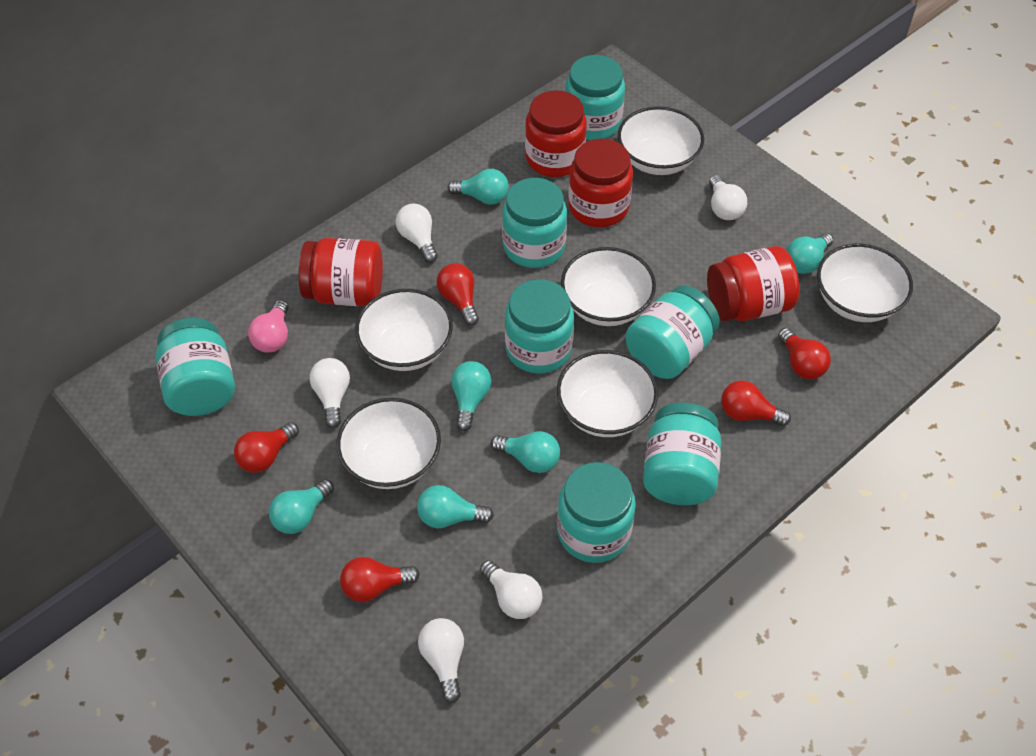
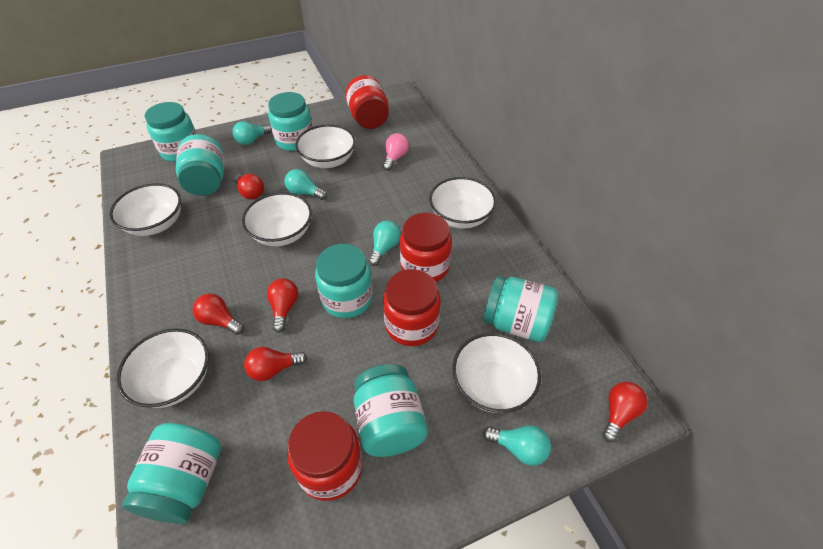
turquoise light bulb: [269,479,334,534] [417,485,494,528] [448,169,509,205] [451,361,492,431] [491,431,560,473] [786,233,833,274] = 6 -> [232,121,272,145] [284,169,327,200] [369,221,401,266] [483,426,551,466] = 4
white light bulb: [310,358,350,428] [396,204,438,263] [418,618,464,703] [480,560,542,619] [709,175,747,220] = 5 -> none = 0

